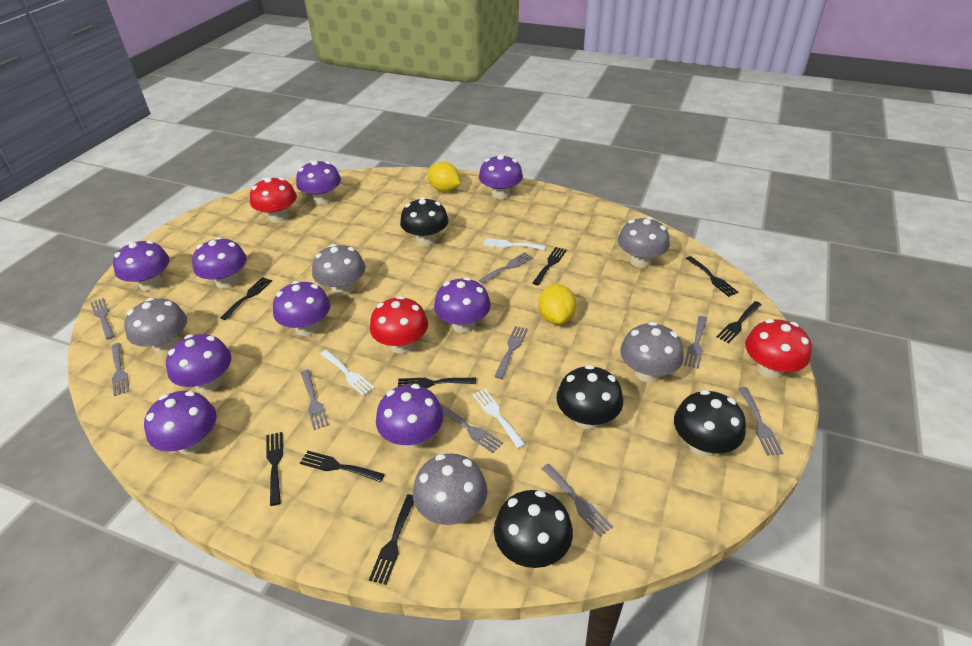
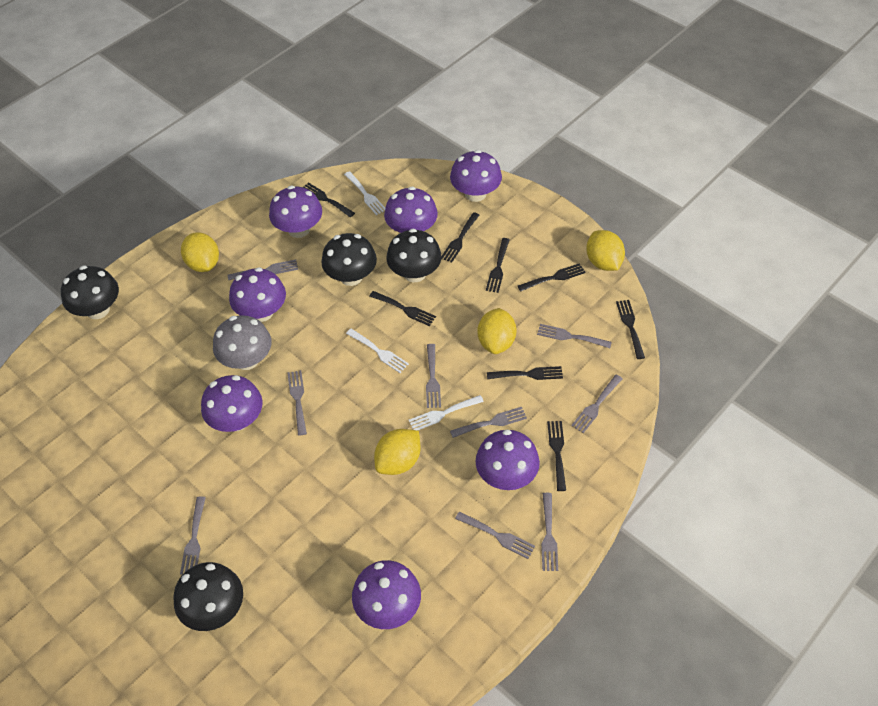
grey mushroom: [124,298,187,354] [312,244,365,296] [413,453,488,525] [618,217,670,268] [620,322,684,383] = 5 -> [213,315,272,370] = 1
purple mushroom: [113,240,170,291] [144,391,216,455] [166,334,231,393] [192,237,247,289] [273,281,331,336] [296,160,341,205] [376,384,443,449] [434,277,491,333] [479,154,523,199] = 9 -> [201,375,263,432] [229,267,286,322] [269,186,322,238] [352,560,421,629] [384,186,438,233] [450,150,502,202] [475,430,540,490] = 7
red mushroom: [250,177,297,223] [370,296,428,354] [745,319,812,379] = 3 -> none = 0
yellow lemon: [428,162,460,192] [538,284,576,325] = 2 -> [181,232,219,272] [374,429,421,475] [477,308,516,354] [586,230,625,271] = 4

